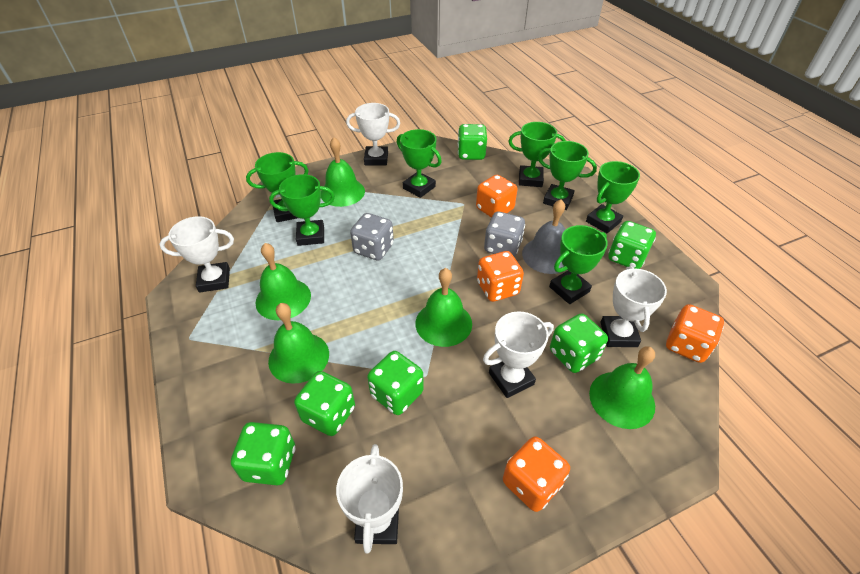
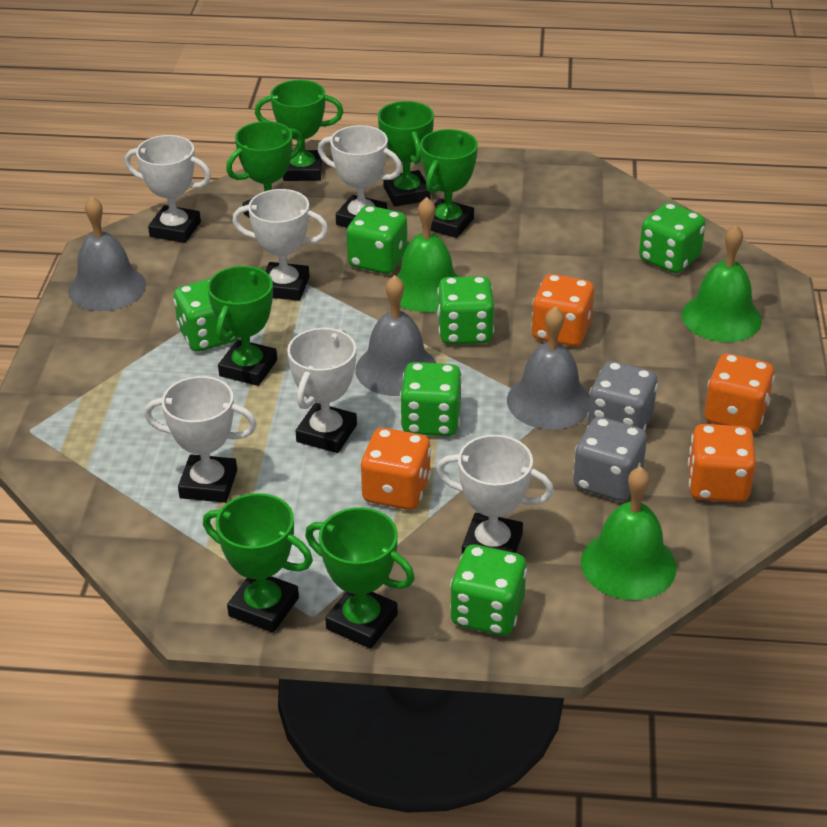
green bell: [255,243,311,320] [268,303,329,384] [321,137,365,207] [415,268,472,347] [589,347,655,429] = 5 -> [396,197,459,312] [581,466,677,600] [682,225,762,342] = 3
grey bell: [522,199,566,274] = 1 -> [68,196,146,311] [355,275,436,396] [507,306,590,429] = 3
white trophy: [159,216,234,293] [336,444,403,553] [346,103,400,165] [483,311,554,398] [600,266,667,347] = 5 -> [125,135,211,243] [144,376,257,503] [232,189,328,301] [287,328,357,453] [318,125,402,228] [436,435,554,554] = 6

